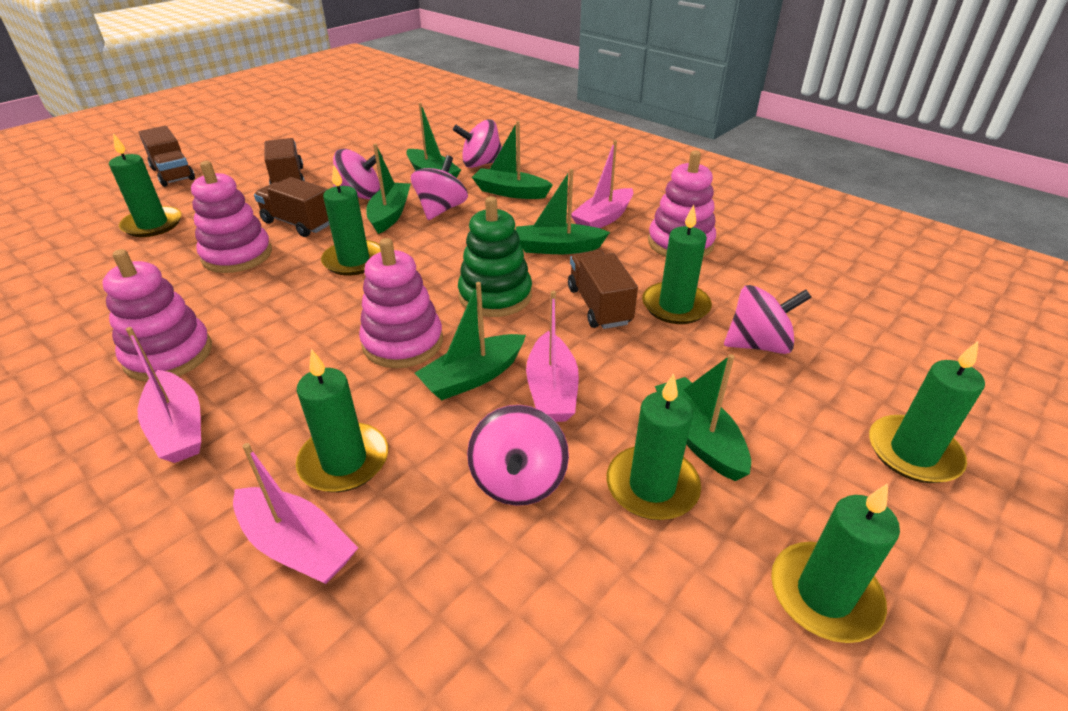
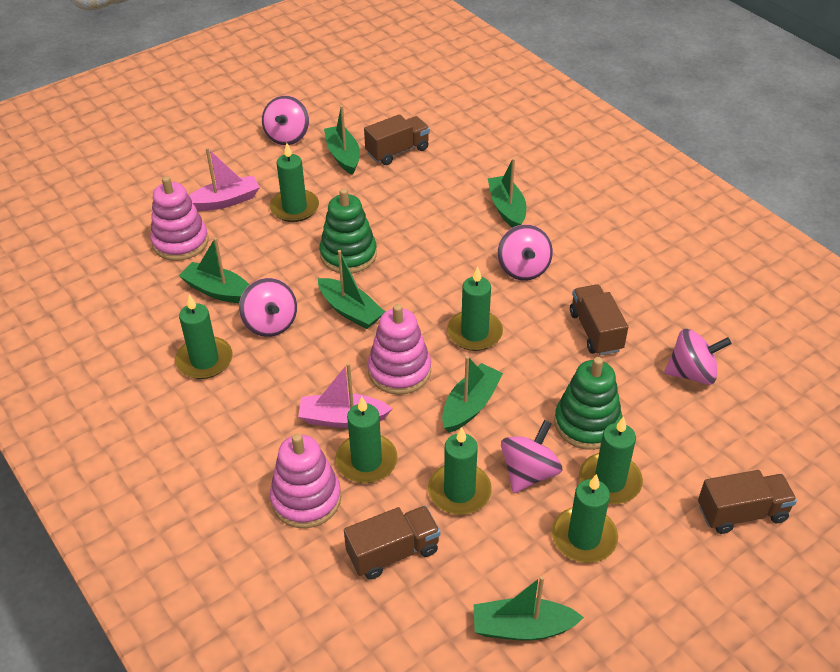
green stacking toy: [458,196,532,317] = 1 -> [320,188,377,274] [554,357,622,450] = 2
pink boat: [126,327,201,463] [233,443,358,584] [526,291,579,422] [571,140,633,228] = 4 -> [189,148,260,211] [298,363,392,428] = 2
pink stacking toy: [102,249,212,382] [191,161,272,273] [359,238,443,368] [648,151,716,257] = 4 -> [150,176,209,261] [270,433,341,528] [368,304,431,395] = 3

